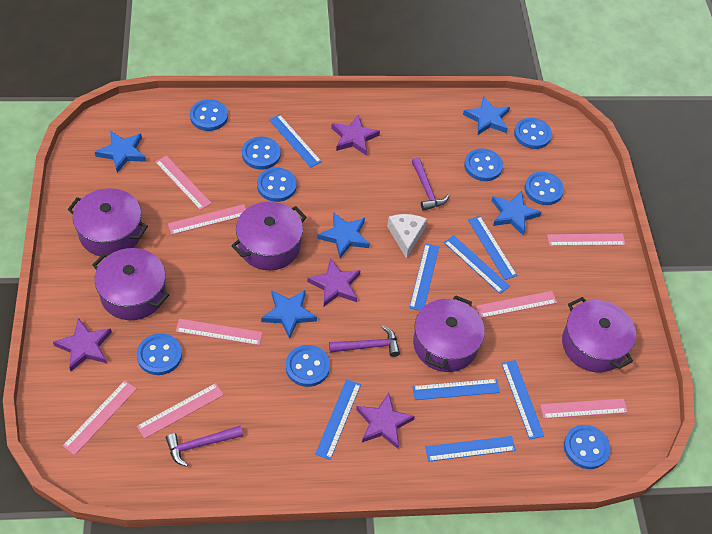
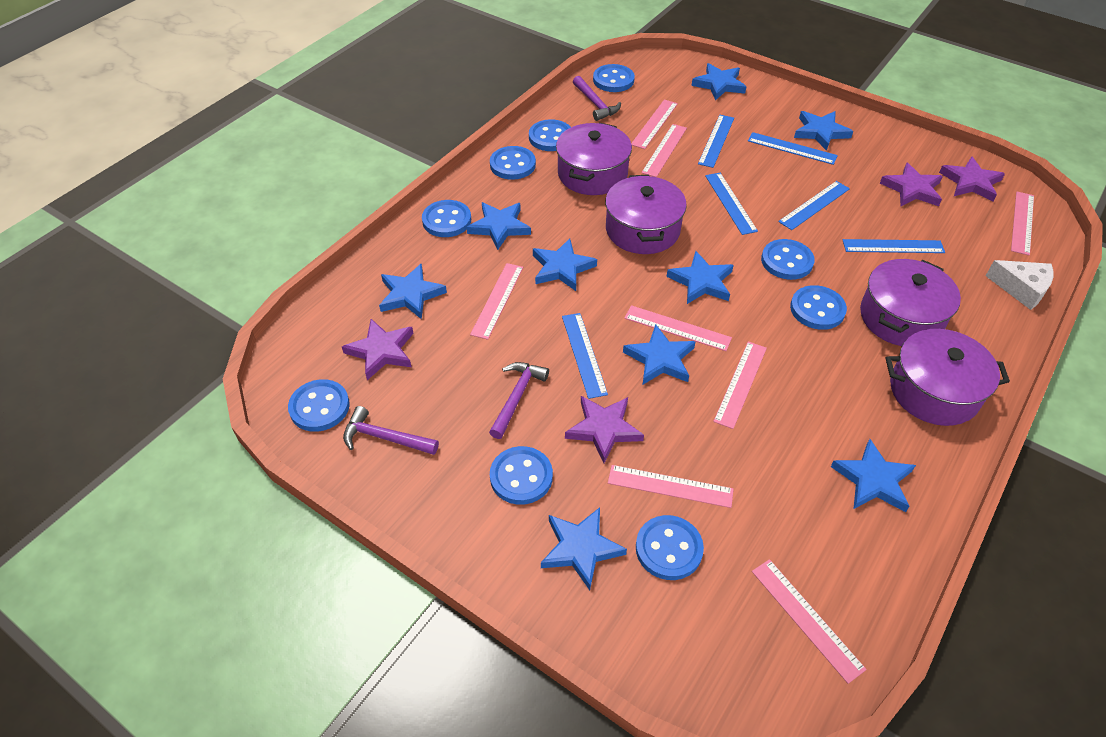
blue ruler: [269,114,322,167] [315,379,361,460] [409,243,439,311] [412,379,500,400] [425,436,516,462] [444,235,510,294] [468,216,517,280] [501,360,544,439] = 8 -> [562,313,608,399] [698,115,734,168] [705,173,758,235] [748,132,838,165] [778,181,850,230] [843,239,945,253] = 6
blue star: [95,131,146,173] [261,290,317,339] [317,212,370,258] [463,96,510,135] [492,191,542,235] = 5 -> [379,264,447,319] [467,202,531,250] [533,238,597,291] [541,507,627,590] [623,324,696,384] [666,251,734,304] [691,63,746,101] [794,111,853,151] [831,439,916,512] = 9
purple pot: [68,188,148,256] [92,248,169,320] [231,202,307,270] [413,295,485,372] [562,297,636,373] = 5 -> [556,123,632,195] [605,175,687,254] [860,259,961,346] [885,329,1010,426] = 4

